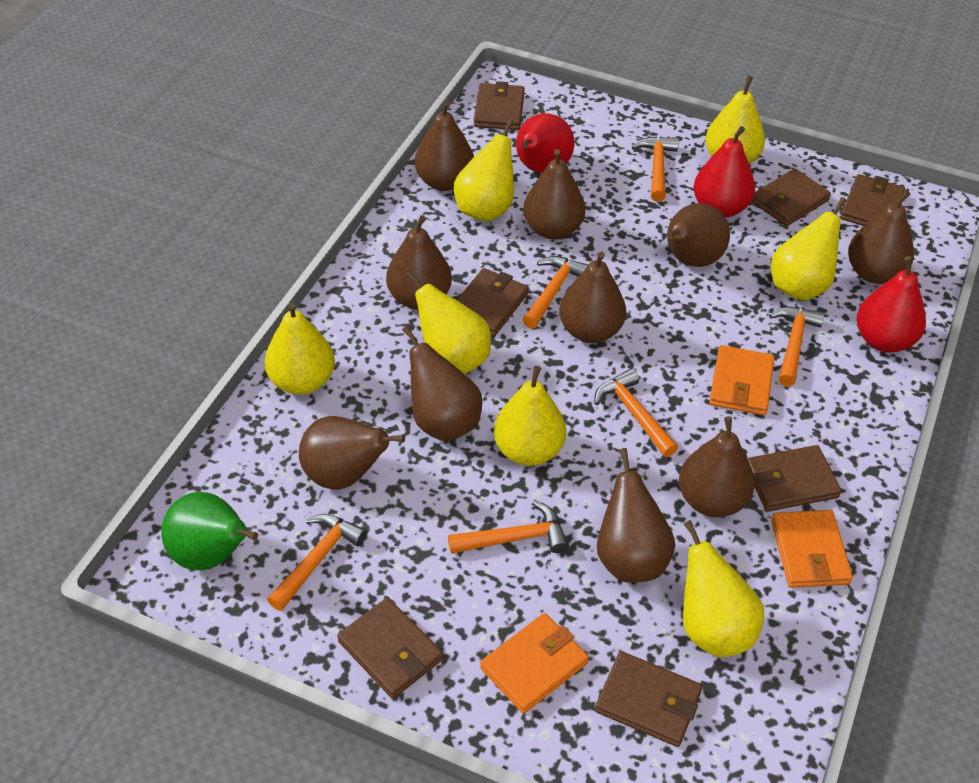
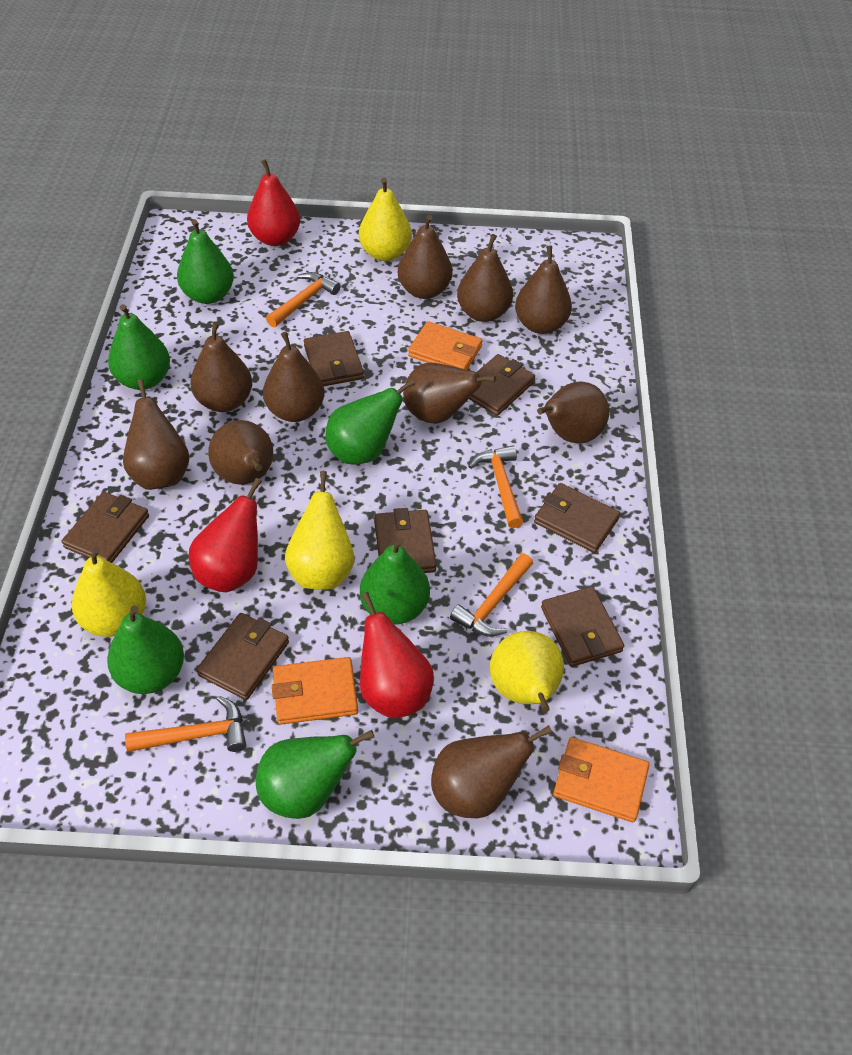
green pear: [161,492,258,570] = 1 -> [107,605,184,694] [108,304,170,390] [177,219,234,304] [256,730,375,819] [326,379,415,465] [360,538,430,624] = 6
orange hammer: [267,514,367,611] [448,501,568,554] [523,256,588,329] [594,368,678,457] [632,137,679,202] [769,307,825,386] = 6 -> [125,696,246,752] [266,272,340,327] [450,553,533,637] [469,445,523,528] = 4
yellow pear: [264,302,335,395] [405,270,491,374] [454,119,514,221] [494,366,566,466] [683,520,764,657] [705,76,765,164] [771,197,846,301] = 7 -> [72,547,146,637] [285,471,354,590] [359,178,412,261] [490,631,564,713] = 4

